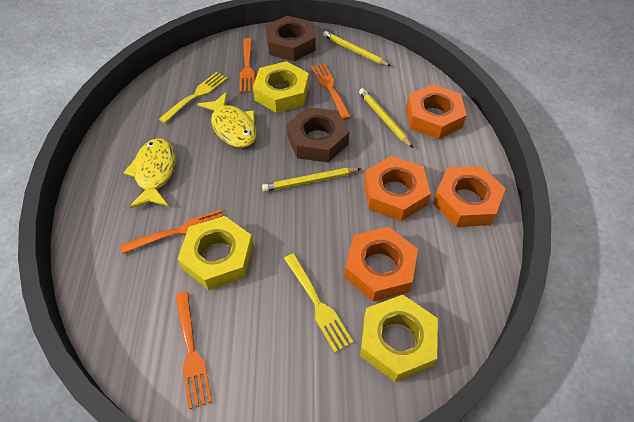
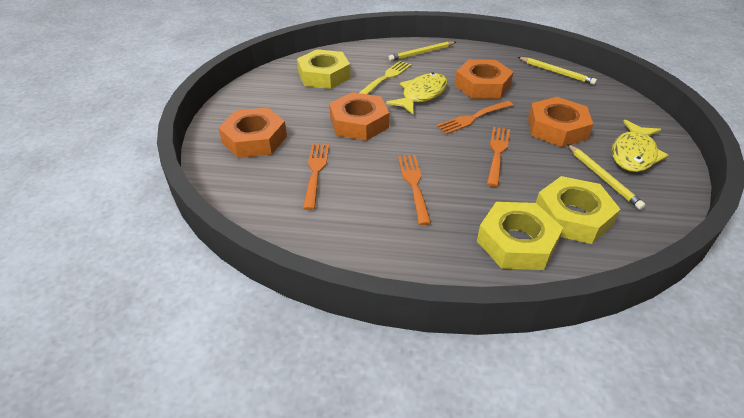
brown nut: [266,16,315,61] [287,107,349,163] = 2 -> none = 0
yellow fork: [159,72,228,123] [284,253,353,353] = 2 -> [359,61,411,94] = 1

